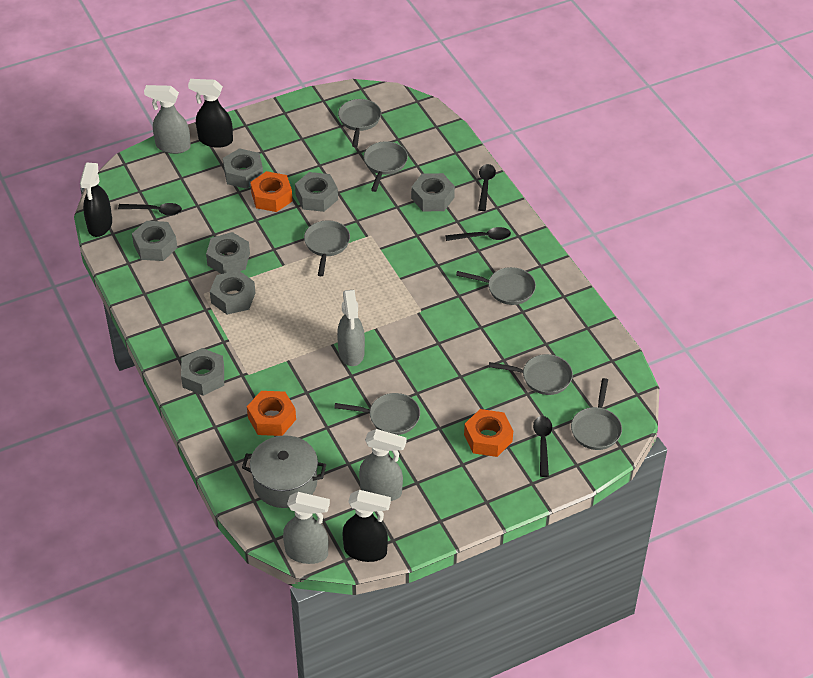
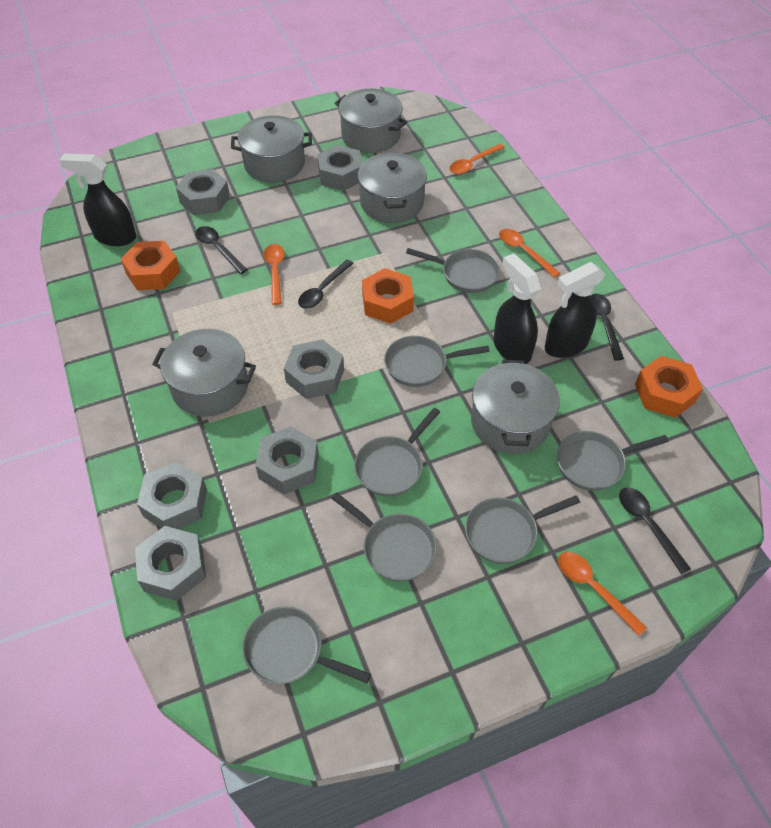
grey nut: [132,221,178,261] [181,348,224,396] [206,232,250,274] [210,270,255,315] [223,148,263,189] [295,172,338,212] [411,173,455,211] = 7 -> [135,526,206,601] [137,461,207,529] [176,169,230,215] [255,426,319,495] [284,339,344,399] [318,145,362,191] = 6
grey pot: [242,435,326,508] = 1 -> [152,329,256,417] [231,115,312,182] [335,89,407,153] [358,152,427,223] [471,360,560,454] = 5
grey spray bottle: [144,85,191,154] [283,492,330,564] [337,290,365,366] [359,429,406,501] = 4 -> none = 0
orange spoon: none = 0 -> [264,244,285,305] [449,144,505,174] [499,229,560,278] [558,552,647,636] = 4

